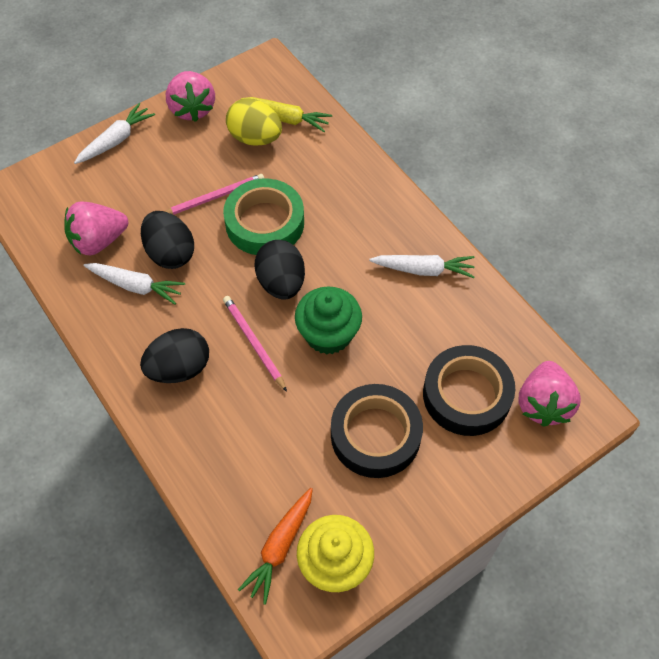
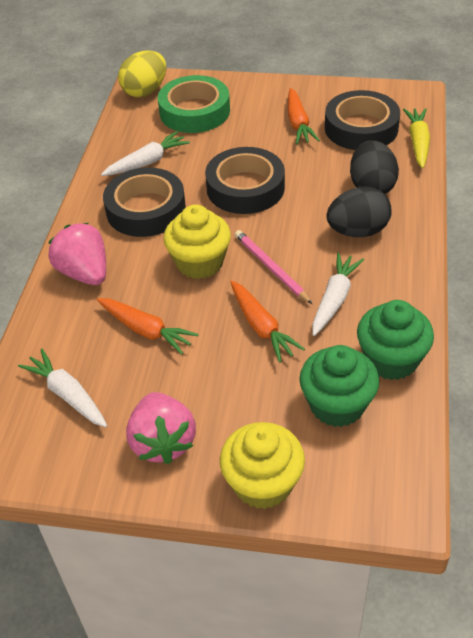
black egg: [140,328,209,383] [141,211,194,269] [255,240,305,300] = 3 -> [326,186,392,237] [350,140,399,194] = 2
black tape: [331,384,423,478] [423,345,515,436] = 2 -> [103,167,186,237] [205,147,285,214] [325,90,400,150] = 3
green cupcake: [295,286,362,355] = 1 -> [299,345,379,427] [357,300,434,380] = 2
orange carrot: [238,488,313,604] = 1 -> [97,298,199,355] [231,281,305,362] [288,88,320,144] = 3
pink pencil: [165,174,264,215] [223,296,287,392] = 2 -> [235,230,312,304] = 1
pink strawberry: [64,202,128,255] [166,71,215,122] [518,361,581,427] = 3 -> [48,223,106,285] [126,392,196,464] = 2
yellow cupcake: [297,515,374,592] = 1 -> [163,205,231,279] [220,422,305,509] = 2

